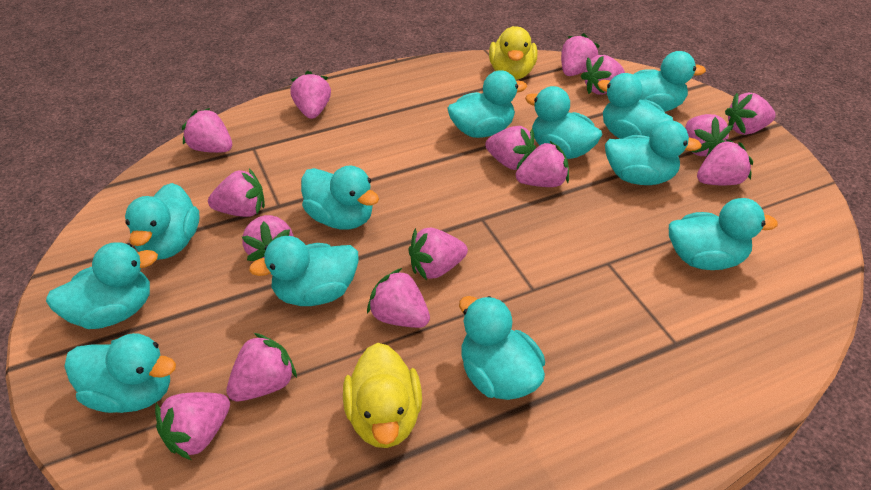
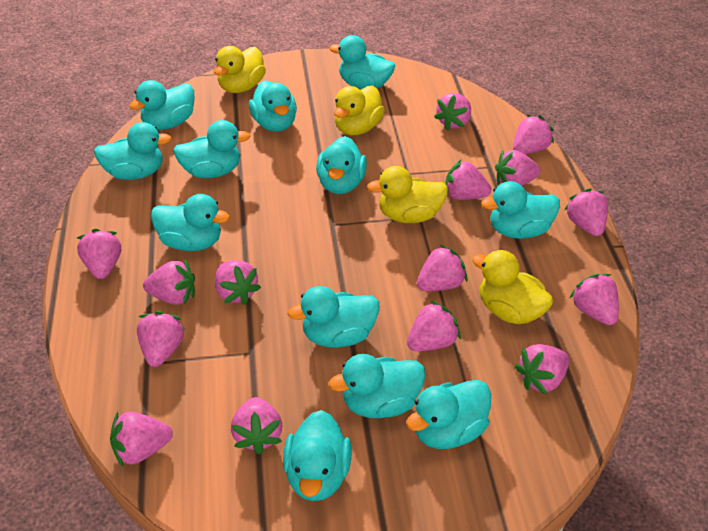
yellow duck: [343,343,422,448] [489,26,537,80] = 2 -> [214,46,266,93] [334,86,385,135] [367,166,448,223] [472,250,554,324] = 4

